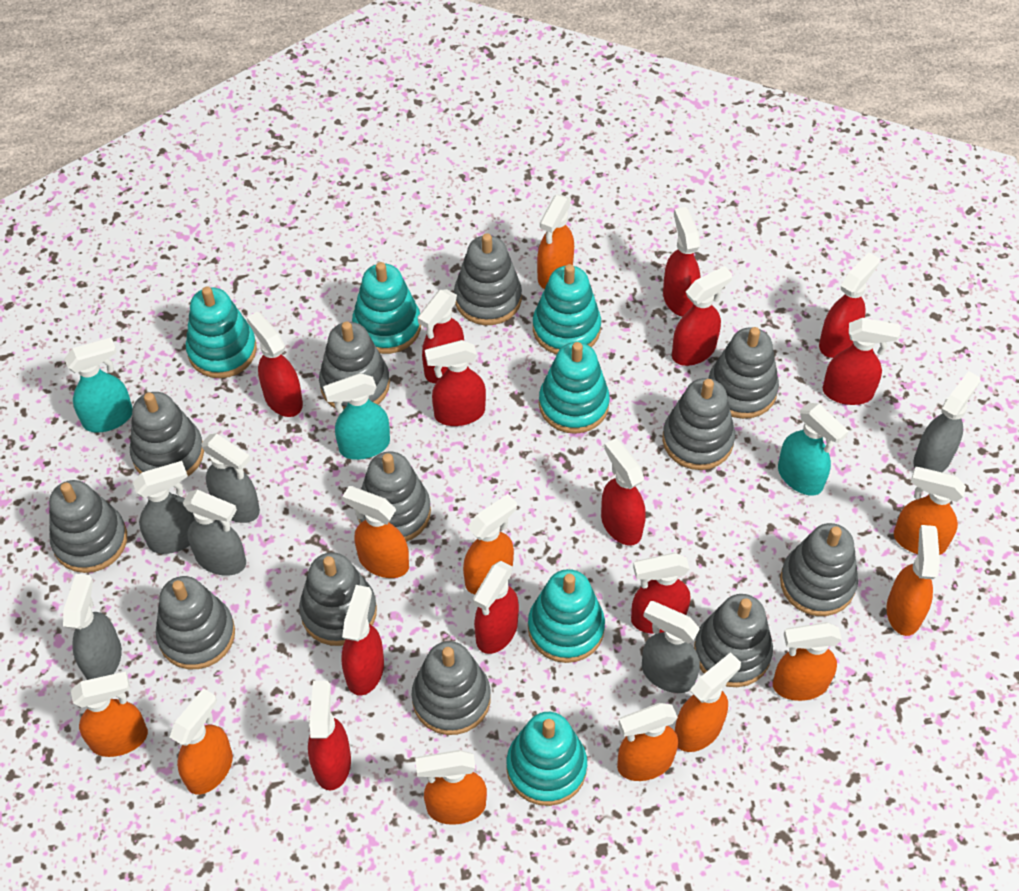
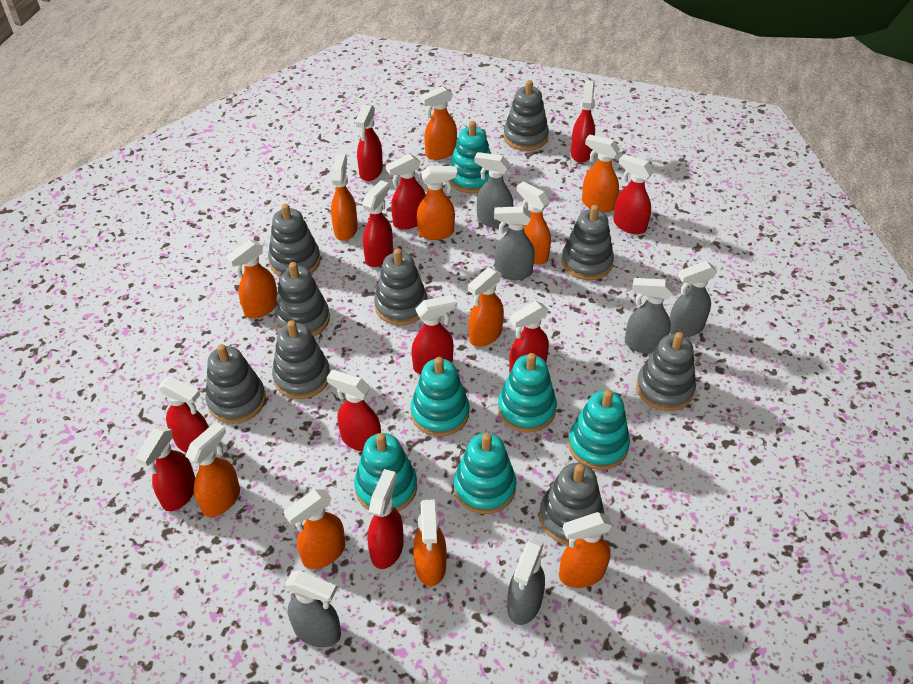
grey stacking toy: [49,480,127,573] [130,392,204,477] [156,576,235,669] [299,552,377,646] [319,321,390,410] [358,451,431,542] [412,641,491,735] [454,233,522,325] [662,378,735,470] [694,594,773,687] [709,327,779,419] [780,523,858,616] = 12 -> [205,344,266,424] [268,204,321,277] [272,320,330,399] [274,262,330,337] [374,248,428,325] [504,80,549,151] [539,463,604,545] [562,205,614,280] [636,332,696,411] = 9
red spray bottle: [247,311,303,417] [308,681,351,791] [341,585,384,696] [418,289,464,383] [425,340,486,426] [473,561,519,654] [601,438,646,546] [631,553,690,634] [663,207,701,317] [672,266,732,366] [819,253,880,358] [823,318,901,405] = 12 -> [135,426,195,511] [158,376,209,453] [327,370,381,452] [355,104,383,181] [363,180,393,267] [368,469,404,569] [386,154,426,229] [411,295,457,374] [509,301,549,372] [571,80,595,163] [613,154,654,234] = 11
turquoise spray bottle: [64,338,133,432] [323,373,390,460] [778,403,849,496] = 3 -> none = 0

